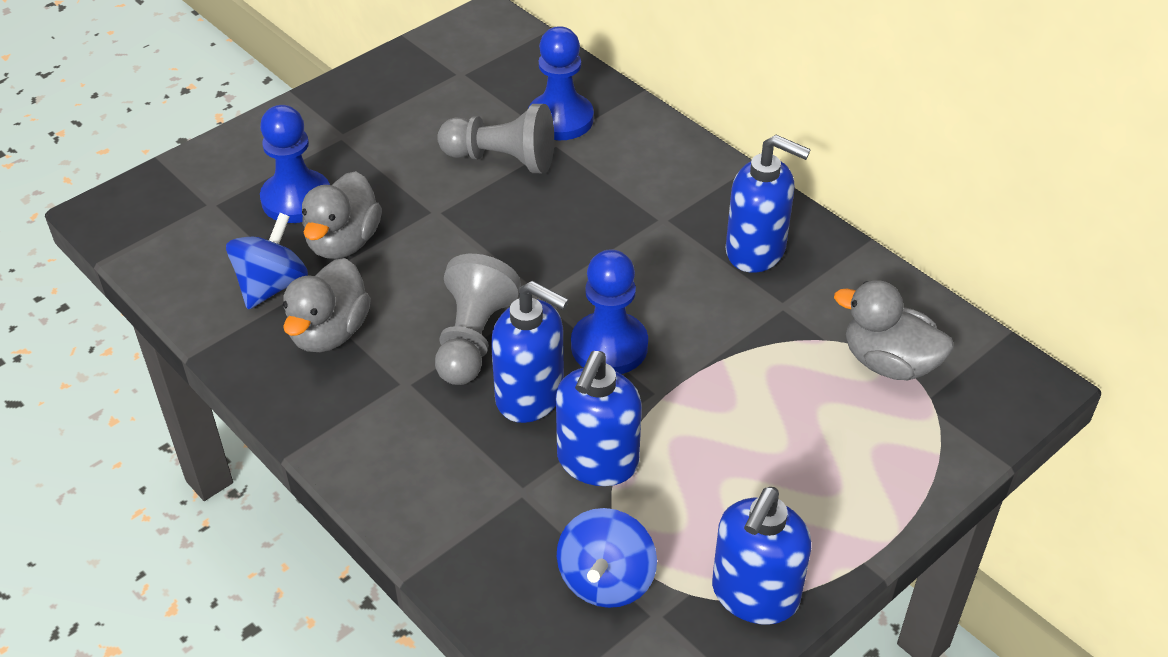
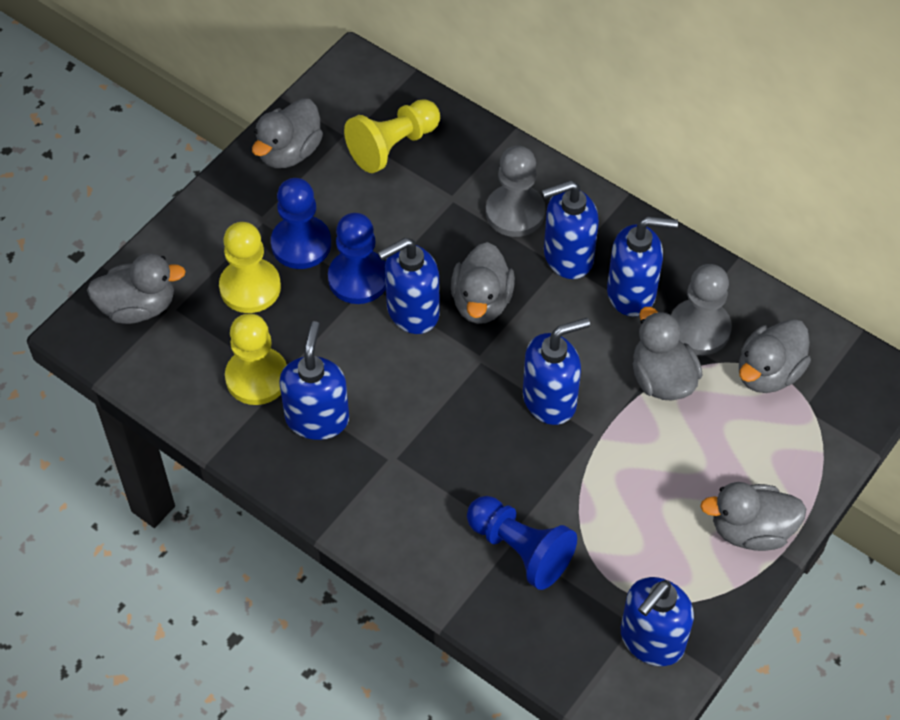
blue soap dispenser: [491,281,569,423] [556,351,642,486] [712,487,811,625] [726,135,811,273] = 4 -> [280,321,349,440] [378,238,440,334] [523,318,590,425] [542,180,599,279] [607,217,678,317] [621,577,694,666] = 6
blue spinning top: [226,213,308,309] [557,508,657,608] = 2 -> none = 0
grey duck: [283,258,371,352] [302,171,382,259] [834,280,954,380] = 3 -> [87,253,186,324] [252,98,323,168] [451,242,515,324] [633,307,703,400] [700,482,807,551] [739,319,811,393] = 6
yellow pawn: none = 0 -> [219,222,281,313] [225,313,287,405] [344,99,440,173] = 3

